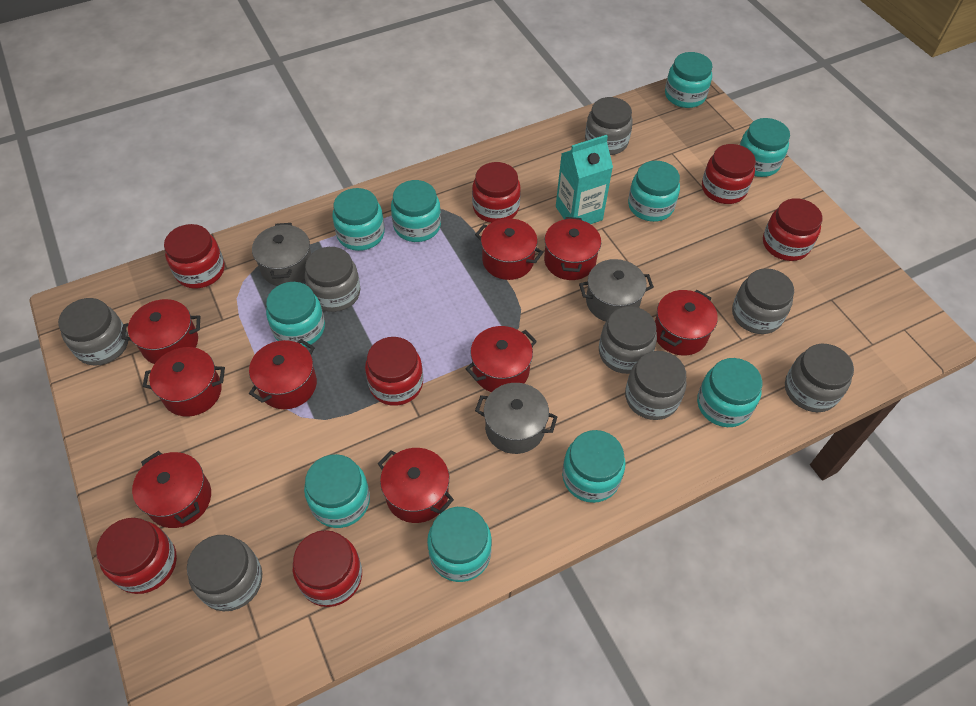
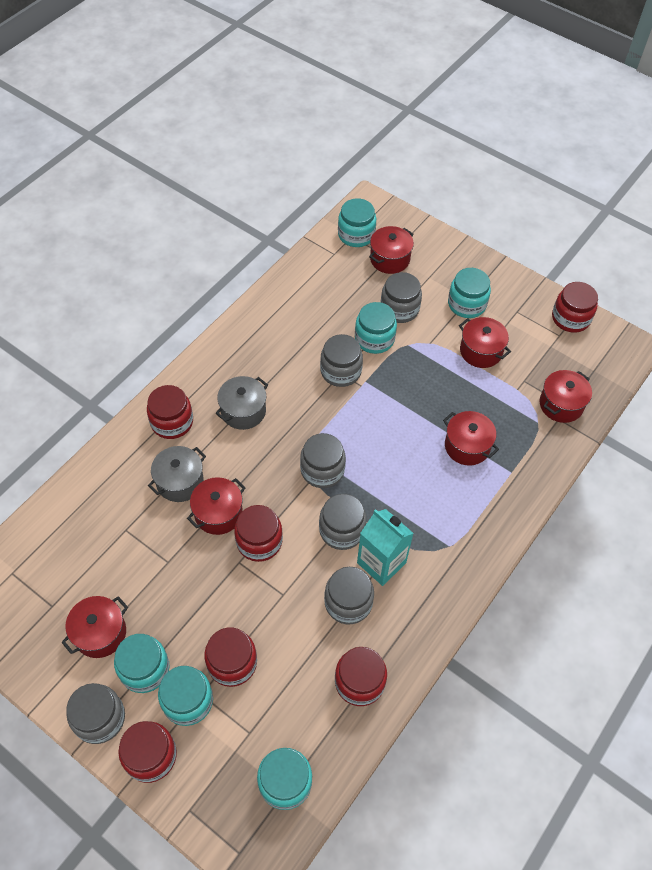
grey jar: [58,298,128,366] [187,535,262,611] [305,247,360,312] [585,97,633,155] [599,306,657,374] [625,351,687,420] [732,268,794,334] [785,344,854,412] = 8 -> [66,683,125,744] [300,433,346,488] [319,494,367,550] [320,334,363,387] [324,567,374,625] [381,272,422,323] = 6
grey pot: [252,223,311,286] [475,383,557,454] [579,259,654,322] = 3 -> [148,446,206,502] [215,376,268,430] = 2
red jar: [96,518,177,594] [164,224,225,288] [293,530,362,607] [365,337,423,406] [472,162,521,223] [702,144,756,204] [763,198,822,261] = 7 -> [118,721,177,783] [147,385,193,439] [204,628,257,687] [234,505,283,562] [335,647,387,706] [552,282,598,332] = 6
red pot: [122,299,200,364] [132,451,211,528] [142,347,225,417] [249,339,317,409] [378,448,454,523] [466,326,537,392] [475,218,543,280] [544,217,601,280] [655,290,718,356] = 9 -> [61,596,128,658] [187,477,246,535] [369,226,414,274] [443,411,499,466] [459,317,511,368] [540,370,592,423] = 6
turquoise jar: [266,282,325,347] [304,454,370,528] [332,188,385,251] [391,180,441,242] [427,507,492,582] [562,430,625,503] [628,161,680,222] [665,52,713,108] [697,358,763,427] [740,118,790,177] = 10 -> [114,634,170,693] [158,666,213,726] [257,748,312,810] [338,198,376,247] [355,302,397,354] [448,268,491,318] = 6

